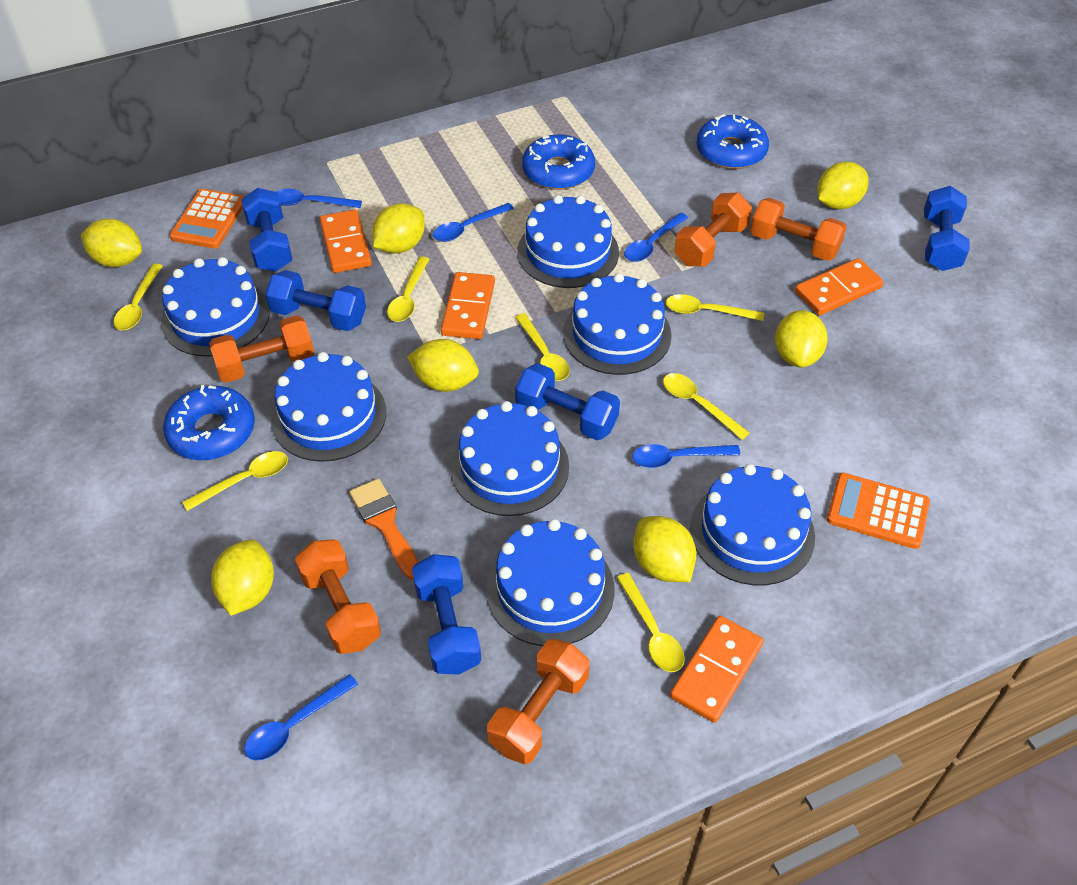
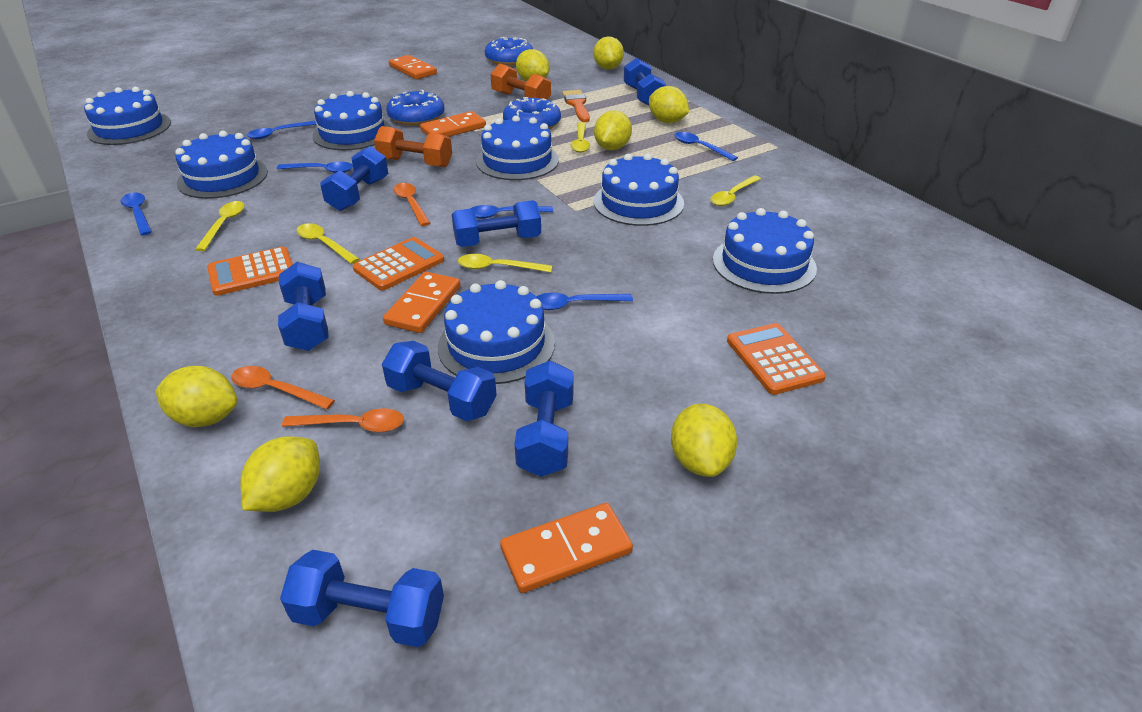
blue dumbbell: [241,188,293,272] [265,270,366,331] [412,554,481,675] [515,363,620,440] [924,186,970,271] = 5 -> [278,262,329,351] [280,550,444,647] [320,146,388,211] [382,341,497,421] [452,200,541,247] [514,360,574,477] [624,58,666,105] = 7
blue spoon: [244,674,358,760] [276,189,362,208] [433,203,514,242] [624,213,688,262] [632,444,740,468] = 5 -> [121,193,152,236] [246,121,316,139] [277,162,353,173] [470,205,553,219] [536,293,633,310] [674,132,738,161] = 6
orange calculator: [170,189,245,248] [827,473,930,549] = 2 -> [207,247,293,296] [353,237,444,291] [727,323,826,395] = 3
orange dumbbell: [209,315,314,383] [295,539,381,654] [487,639,590,764] [675,193,752,266] [750,198,847,261] = 5 -> [374,126,452,168] [490,63,551,100] = 2
orange spoon: none = 0 -> [231,366,335,410] [282,408,404,432] [393,183,430,226] = 3
yellow spoon: [114,264,163,330] [182,451,288,511] [387,256,429,322] [515,313,569,381] [617,573,685,672] [663,373,749,440] [666,294,764,321] = 7 -> [195,201,245,251] [296,223,360,264] [458,254,552,272] [571,122,590,153] [710,176,761,206] = 5

